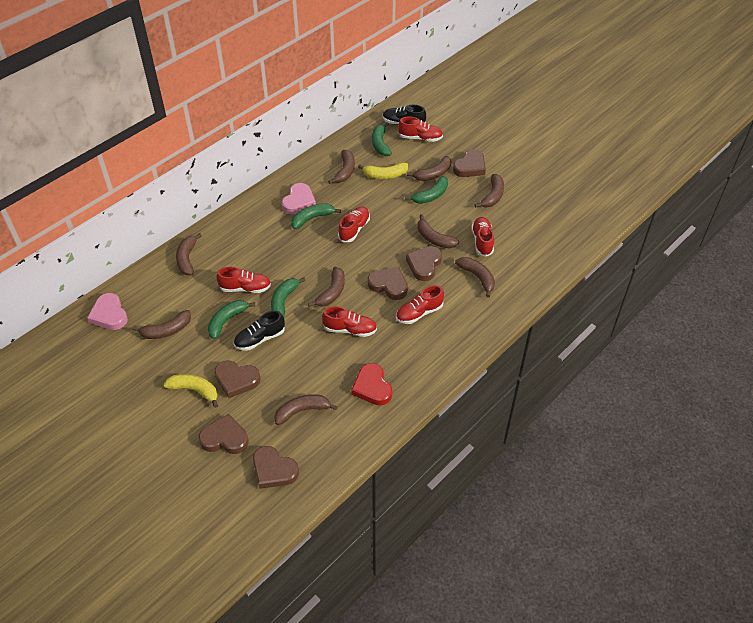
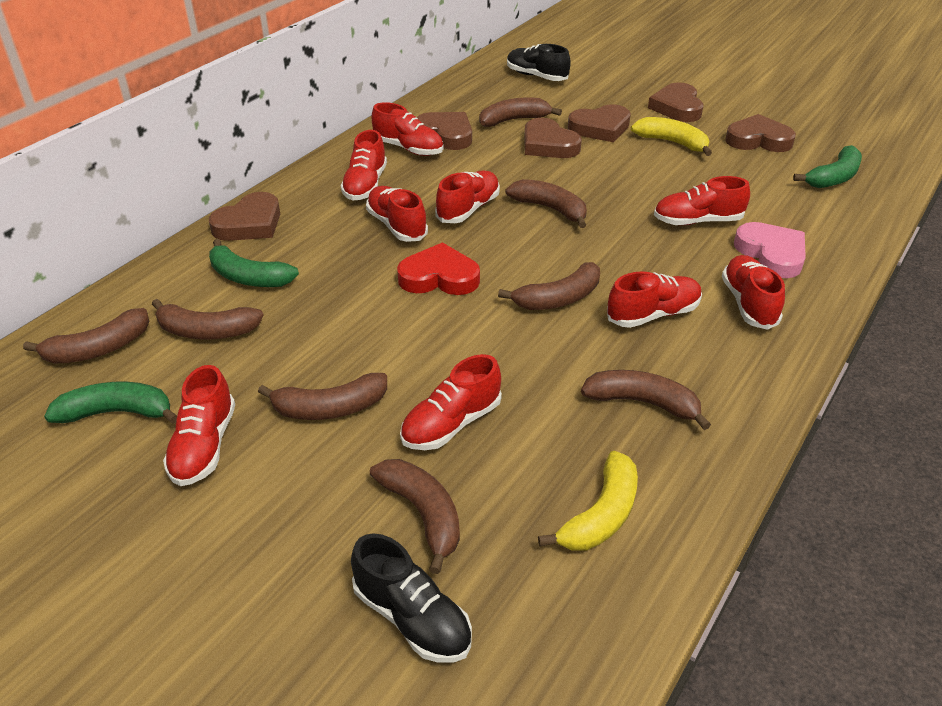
brown banana: [132,310,191,339] [176,233,202,275] [274,394,337,425] [308,267,345,307] [328,150,355,184] [407,156,451,181] [417,214,459,248] [455,257,495,298] [474,174,504,208] = 9 -> [23,308,150,364] [152,299,264,339] [258,373,387,420] [370,459,460,574] [479,98,562,127] [498,262,600,310] [505,179,587,228] [581,370,711,430] = 8
green banana: [208,300,255,339] [271,277,306,317] [291,203,341,229] [372,122,392,156] [405,176,448,204] = 5 -> [44,382,177,424] [209,239,299,287] [793,145,862,188] = 3
pink heart: [87,293,128,330] [282,183,316,214] = 2 -> [734,222,806,278] = 1
red shoe: [217,267,271,293] [322,306,377,337] [338,206,370,242] [396,285,444,324] [398,117,443,142] [471,217,494,257] = 6 -> [163,365,235,486] [341,130,387,200] [366,186,428,242] [371,102,443,156] [400,354,502,450] [435,171,500,223] [607,271,702,328] [654,176,750,225] [722,255,785,330] = 9

